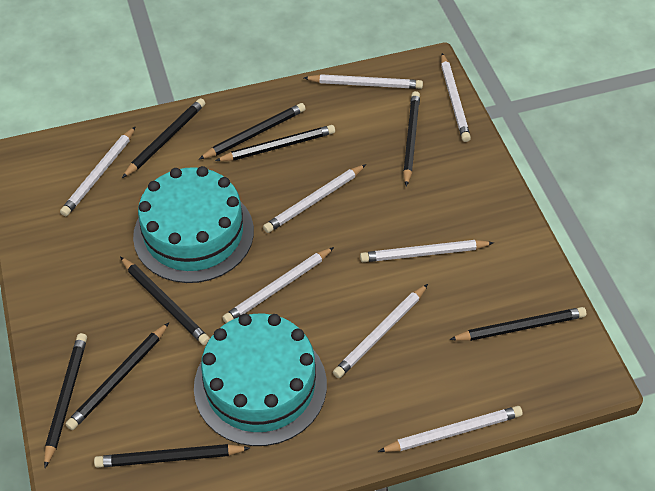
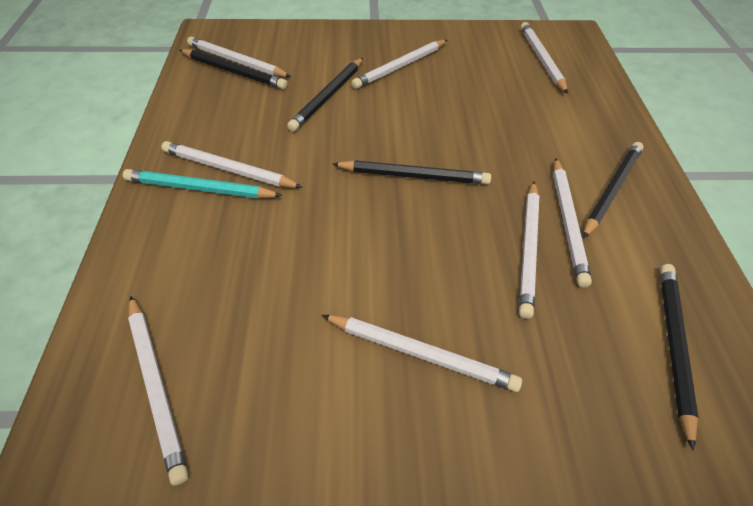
black pencil: [44,333,87,468] [66,323,169,430] [94,444,250,468] [120,257,210,345] [122,98,205,178] [198,103,306,160] [215,125,335,161] [403,91,420,187] [449,307,586,341] = 9 -> [180,49,288,89] [287,58,363,131] [332,160,491,184] [583,142,644,239] [660,264,699,450] = 5
turquoise cake: [133,166,254,283] [194,314,327,446] = 2 -> none = 0
turquoise pencil: none = 0 -> [123,169,283,199] = 1

